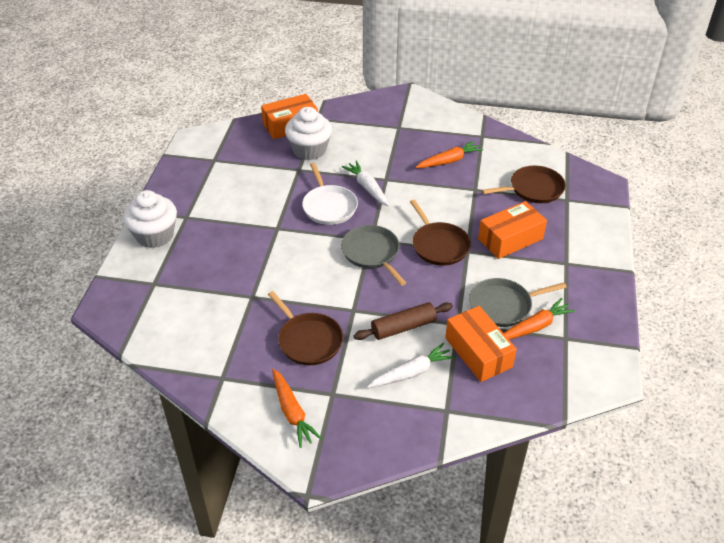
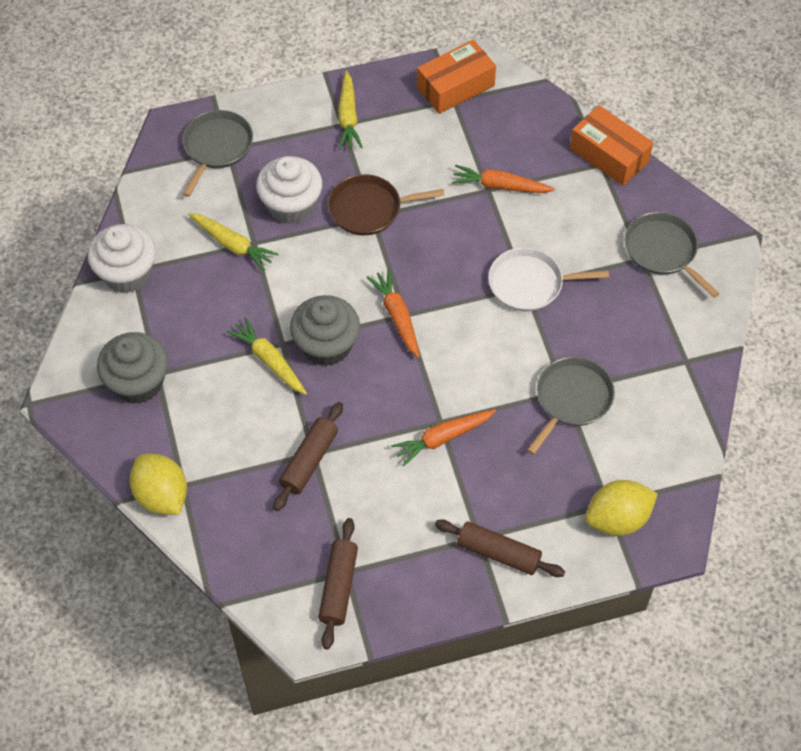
brown pan: [268,291,343,365] [410,200,471,266] [482,166,566,203] = 3 -> [328,174,445,235] = 1
brown rolling pin: [354,302,453,340] = 1 -> [273,402,343,511] [318,518,358,649] [435,520,565,577] = 3
grey cupcake: none = 0 -> [97,332,168,404] [290,295,360,366] = 2
grey pan: [341,225,406,286] [469,278,567,327] = 2 -> [183,110,253,197] [527,357,615,455] [624,212,720,298] = 3
orange box: [261,94,318,139] [445,306,517,382] [478,201,547,259] = 3 -> [417,40,496,114] [570,105,653,186] = 2
white carrot: [342,161,390,207] [367,343,455,388] = 2 -> none = 0
yellow carrot: none = 0 -> [188,213,278,271] [227,317,307,395] [338,70,363,149] = 3
yellow lemon: none = 0 -> [130,454,187,515] [586,480,658,536] = 2

